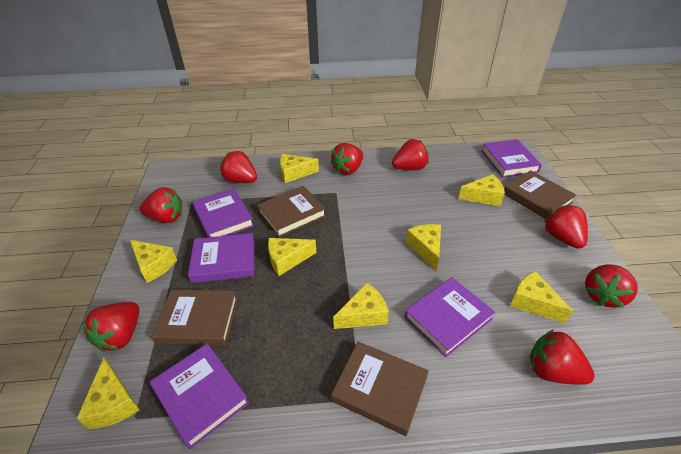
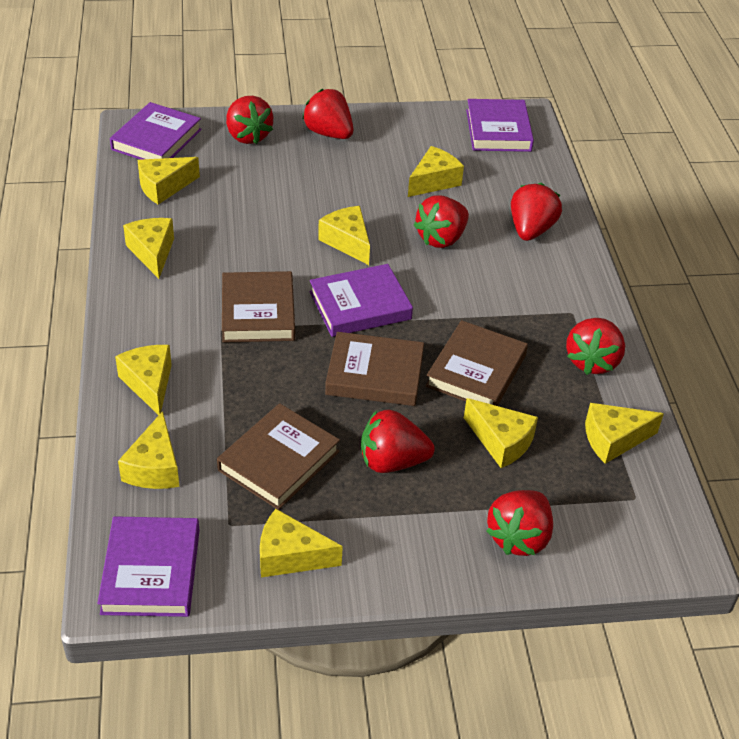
purple book: [150,344,249,449] [188,233,255,283] [192,189,254,237] [404,277,495,357] [481,139,542,177] = 5 -> [98,516,200,617] [110,102,202,160] [310,264,413,337] [466,99,534,152] = 4
red strawberry: [82,302,139,352] [139,187,182,223] [220,151,257,183] [330,143,363,175] [392,139,429,170] [530,330,595,385] [544,205,588,249] [585,264,638,308] = 8 -> [226,96,273,144] [302,89,354,139] [361,409,435,473] [414,196,469,248] [486,490,553,556] [511,183,562,241] [566,318,625,375] = 7
yellow cheese: [76,358,139,429] [130,240,177,283] [268,238,316,276] [280,154,319,183] [333,283,389,329] [406,224,441,271] [459,174,505,206] [510,271,573,323] = 8 -> [115,345,172,415] [118,411,180,489] [123,218,174,279] [137,157,200,204] [260,509,343,577] [318,206,370,265] [408,146,464,197] [464,398,538,468] [585,403,664,464] = 9

